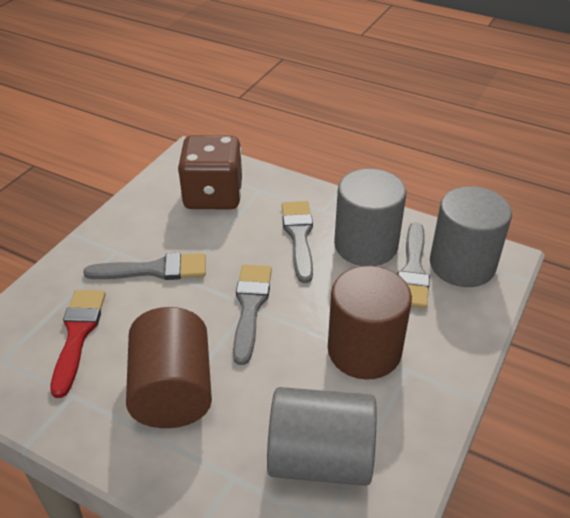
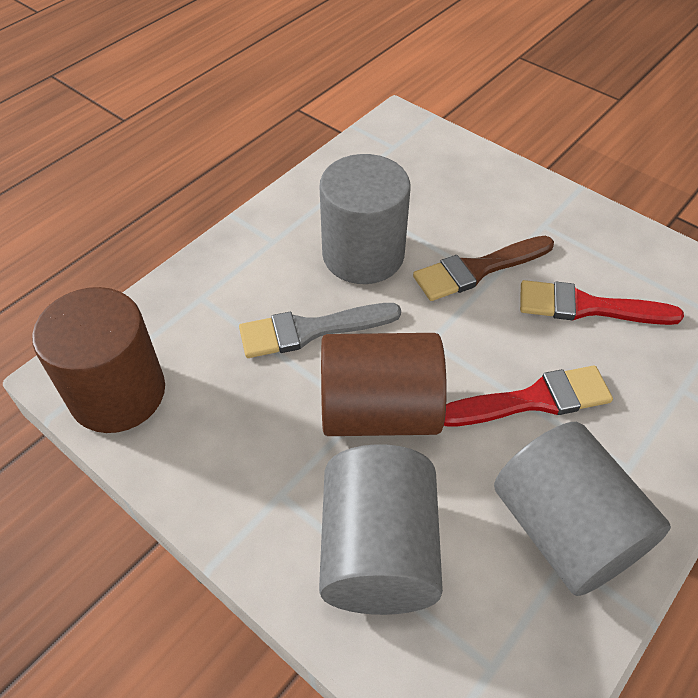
brown brush: none = 0 -> [413,236,554,301] = 1
brown dice: [178,135,242,209] = 1 -> none = 0
grey brush: [83,253,206,280] [233,265,272,365] [282,201,313,283] [397,222,430,308] = 4 -> [239,303,401,358] = 1
red brush: [50,290,106,398] = 1 -> [444,366,613,427] [520,280,684,325] = 2

